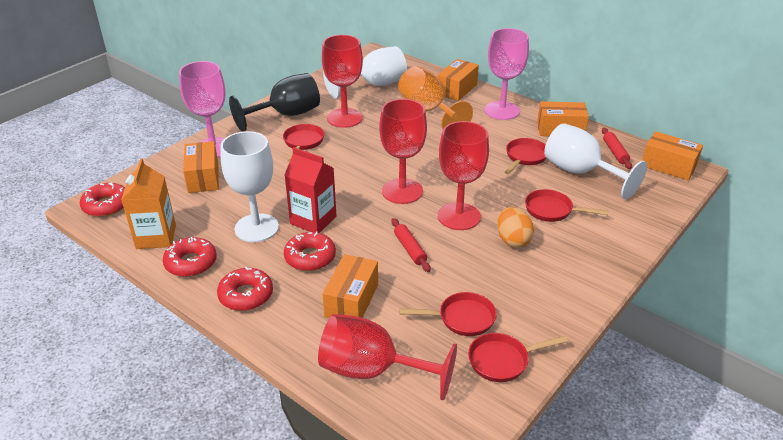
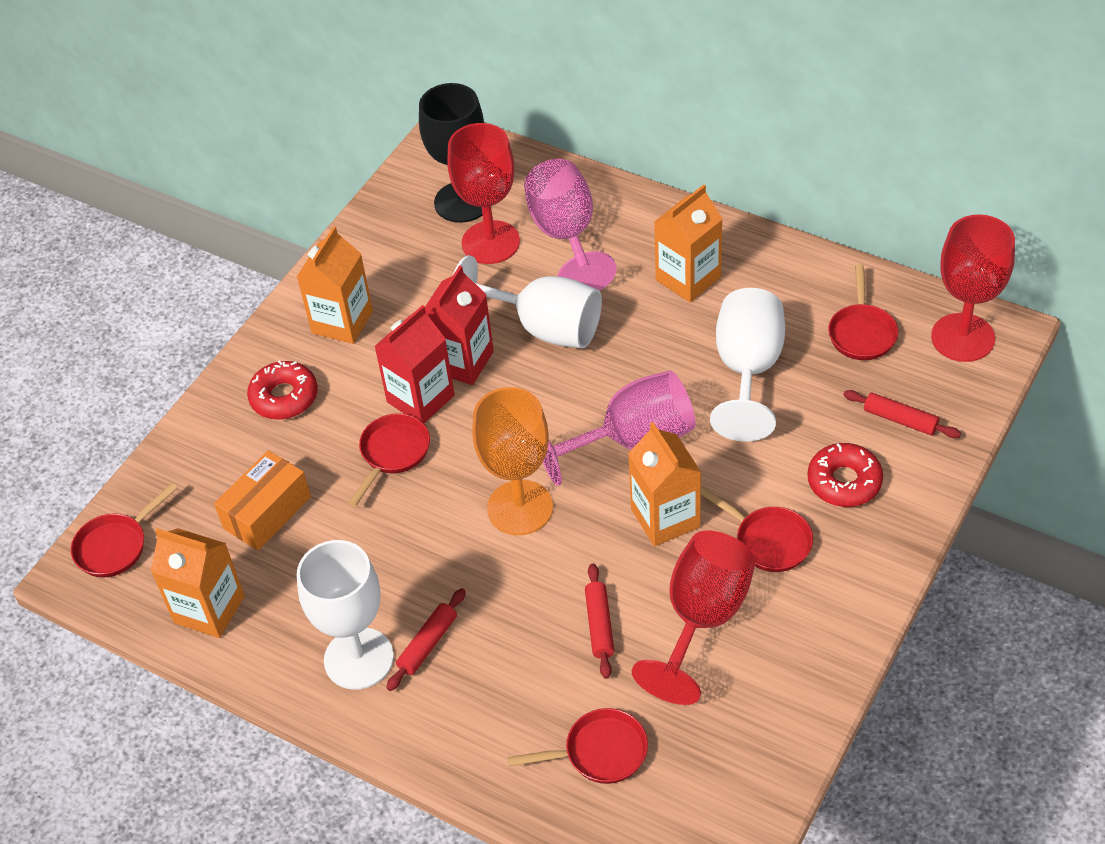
orange box: [183,141,219,193] [323,254,378,318] [437,59,479,101] [537,101,589,136] [642,131,703,180] = 5 -> [214,450,311,551] = 1
orange carton: [121,158,176,249] = 1 -> [151,528,245,638] [297,226,373,344] [628,422,702,546] [654,184,723,302] = 4
orange egg: [497,207,534,247] = 1 -> none = 0
red carton: [285,147,336,233] = 1 -> [374,305,455,423] [425,265,494,385] = 2
red donut: [80,183,125,217] [163,237,217,277] [217,267,273,311] [284,231,336,271] = 4 -> [247,360,318,420] [808,443,883,507] = 2
red goblet: [318,314,457,400] [322,35,363,128] [379,99,427,204] [438,121,489,230] = 4 -> [447,123,520,264] [632,530,756,705] [931,215,1015,362] = 3
red rolling pin: [391,218,431,272] [602,128,632,169] = 2 -> [386,588,466,691] [585,563,614,679] [843,390,961,438] = 3

